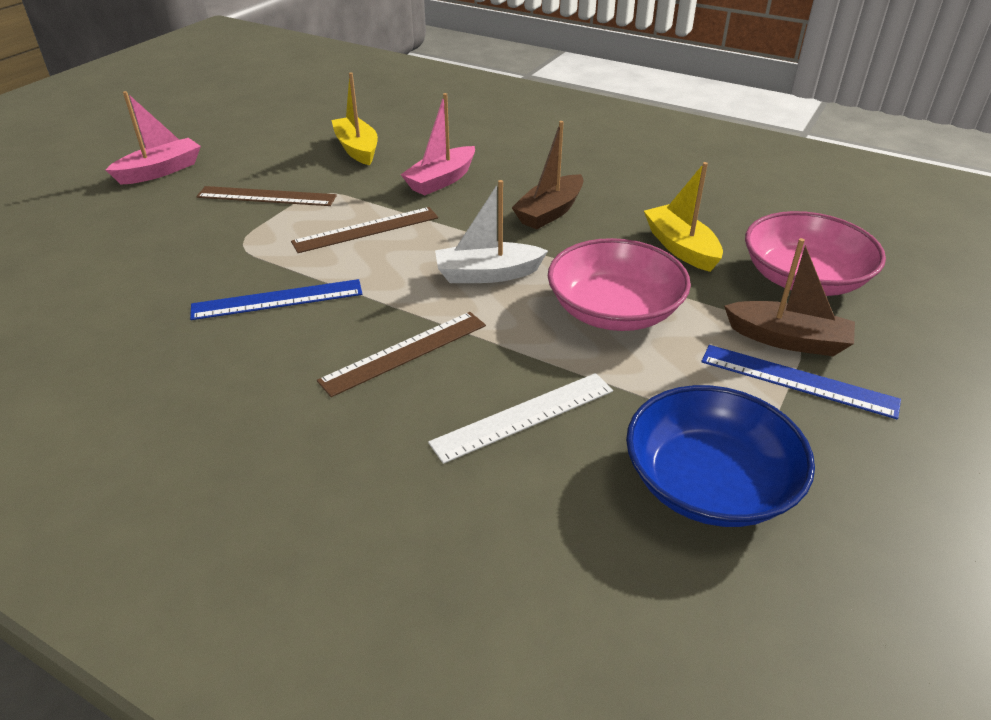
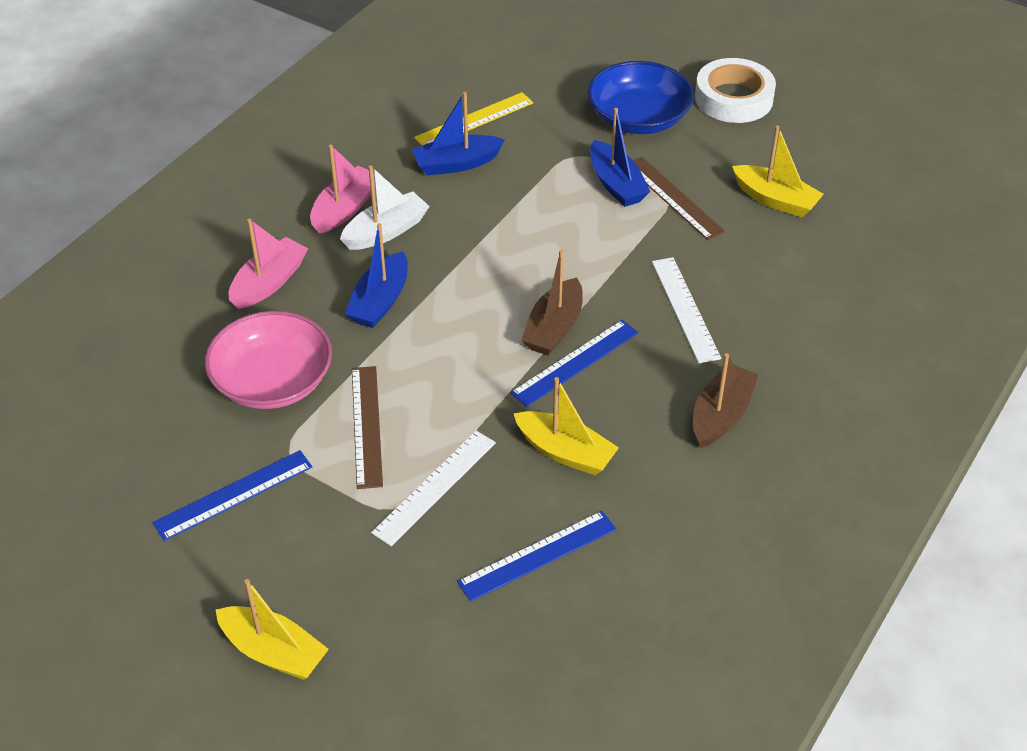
blue boat: none = 0 -> [345,223,408,328] [412,92,505,176] [590,108,651,207] = 3
blue ruler: [190,279,362,320] [701,345,901,419] = 2 -> [153,450,312,541] [457,511,616,602] [510,320,638,407] = 3
brown ruler: [196,186,337,206] [291,207,438,253] [317,312,486,397] = 3 -> [352,366,383,489] [633,157,725,240] = 2
pink bowl: [548,238,691,331] [745,211,886,296] = 2 -> [205,311,332,409] = 1
white ruler: [428,373,613,464] = 1 -> [371,431,496,546] [652,257,721,363] = 2
white tape: none = 0 -> [695,58,776,123] = 1
yellow boat: [331,72,378,165] [644,162,723,272] = 2 -> [216,579,329,680] [514,377,619,475] [732,125,824,218] = 3
yellow ruler: none = 0 -> [414,92,534,145] = 1

